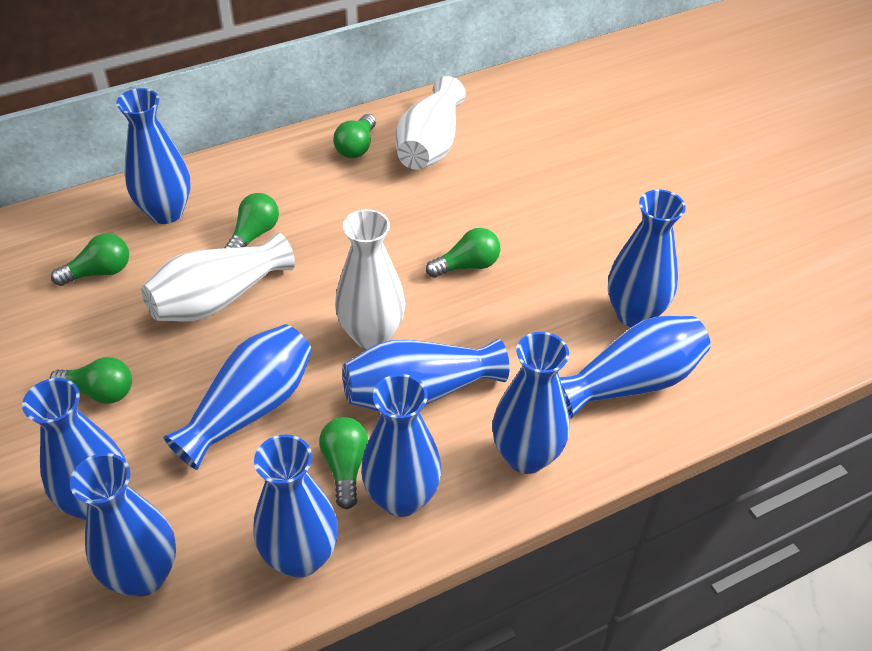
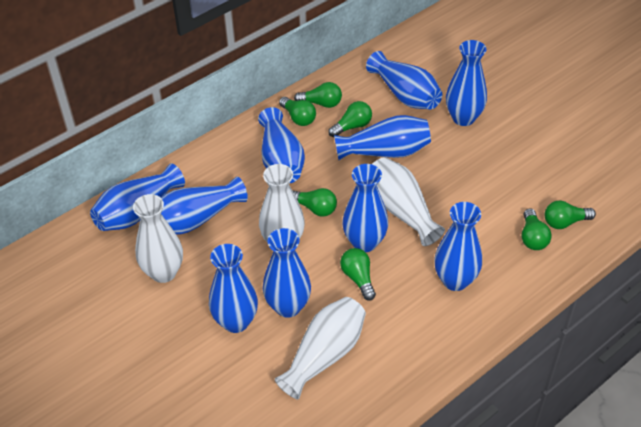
green light bulb: [49,357,132,404] [51,233,129,286] [224,193,279,248] [319,417,368,509] [333,114,376,158] [426,228,500,278] = 6 -> [279,97,316,126] [293,188,337,217] [294,82,342,108] [328,101,372,138] [340,248,376,301] [522,208,552,250] [545,201,596,229] = 7
white vase: [141,232,295,322] [335,209,405,349] [395,76,466,169] = 3 -> [133,194,183,283] [259,164,305,243] [275,297,366,399] [372,157,445,246] = 4

